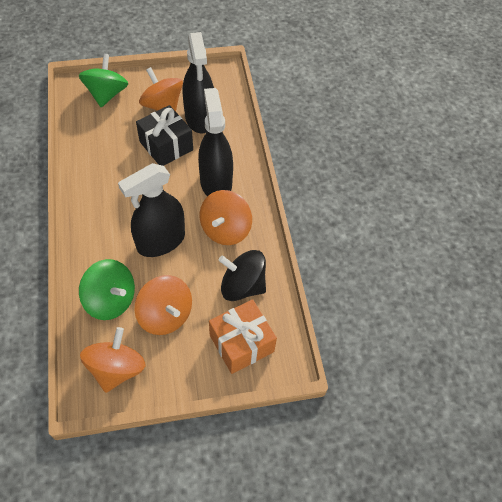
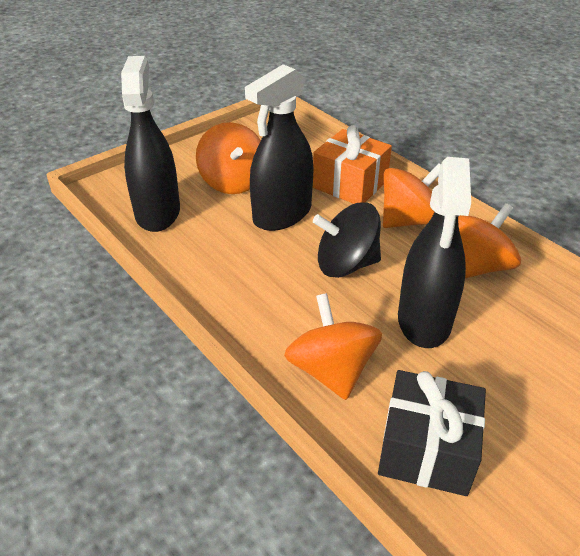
green spinning top: [79,54,128,107] [79,259,135,320] = 2 -> none = 0

